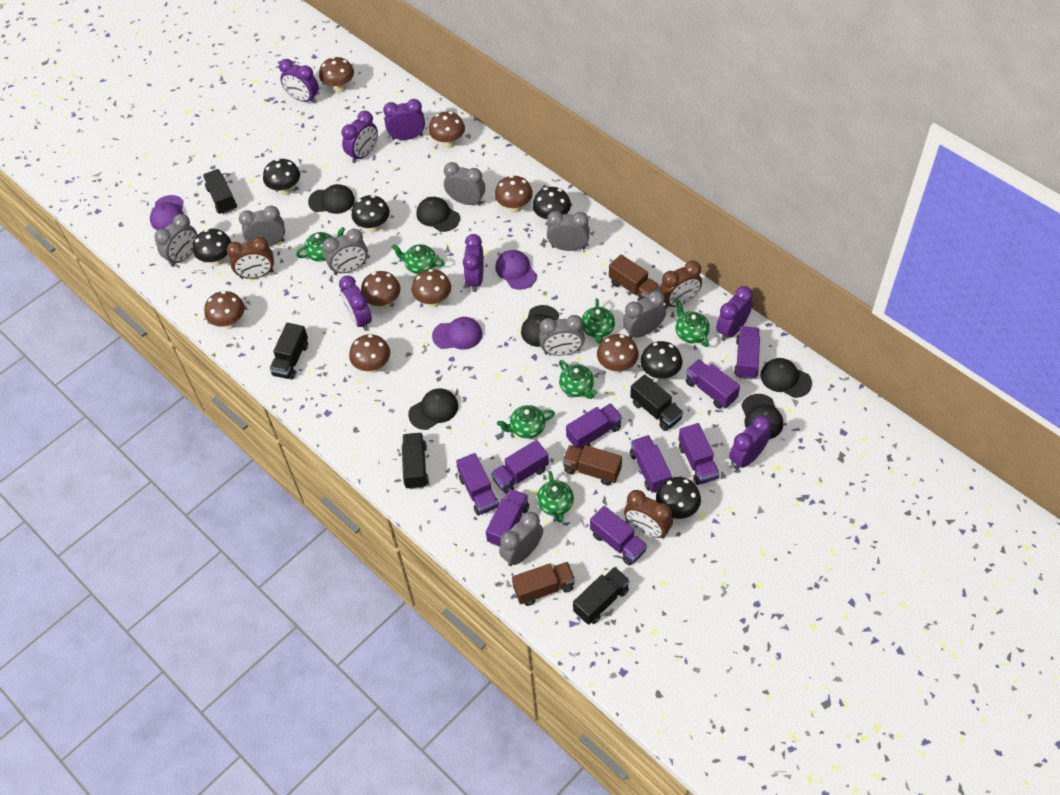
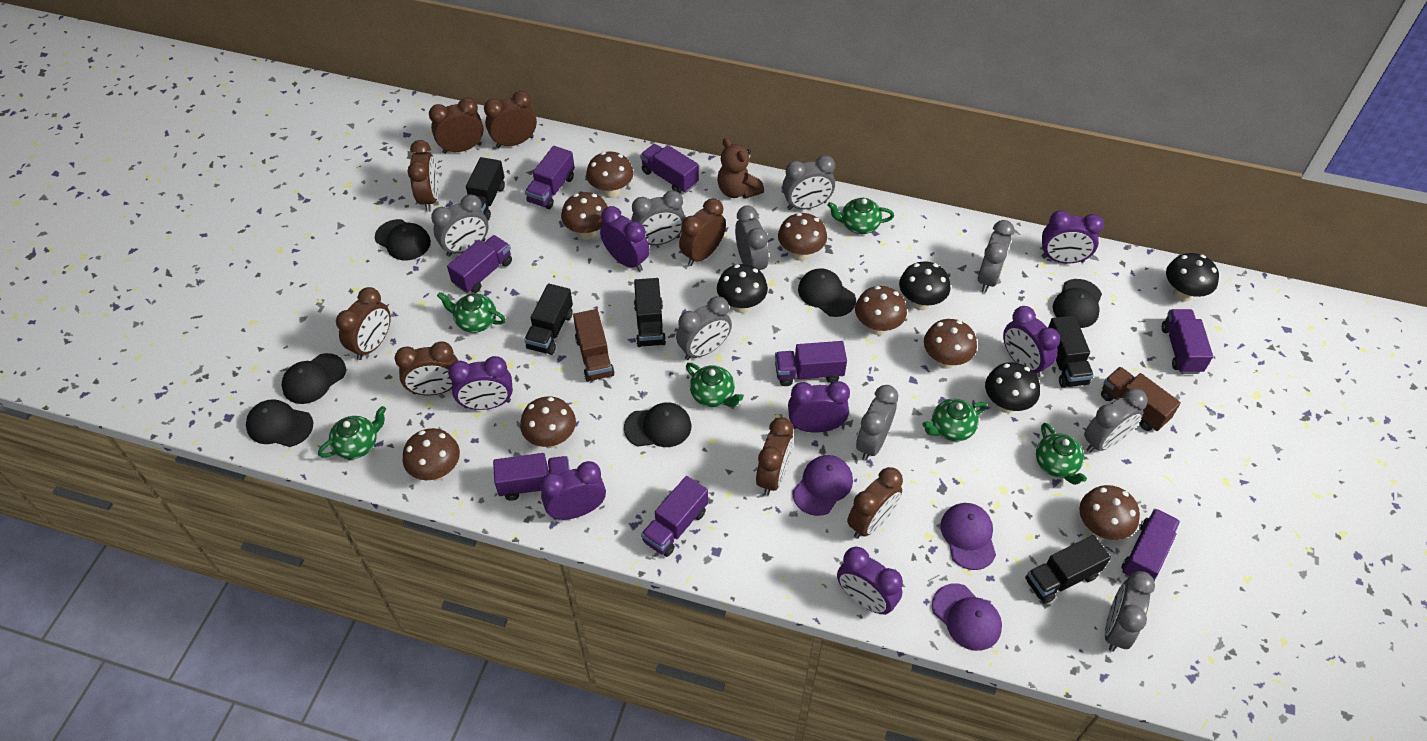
black mushroom: [193,229,231,266] [263,159,300,195] [352,195,390,233] [533,187,571,223] [640,341,682,380] [656,477,701,519] = 6 -> [717,264,768,313] [899,261,950,310] [985,362,1040,413] [1166,253,1219,302] = 4
brown clock: [226,237,274,279] [624,490,673,538] [659,261,702,309] = 3 -> [336,287,391,360] [395,342,458,395] [408,140,439,212] [429,97,484,154] [484,91,537,148] [679,198,726,266] [756,417,793,496] [847,467,903,539] = 8
brown teddy bear: none = 0 -> [717,138,764,199] = 1
brown truck: [512,562,575,606] [562,445,622,485] [609,254,660,301] = 3 -> [573,309,615,382] [1101,367,1181,431] = 2
green teapot: [296,227,345,262] [391,244,444,274] [497,405,555,439] [537,471,574,523] [559,360,597,399] [582,298,615,344] [675,299,710,347] = 7 -> [318,406,386,459] [437,292,506,333] [686,363,743,407] [828,198,894,234] [922,399,987,441] [1036,423,1087,485] = 6
grey clock: [154,214,198,267] [239,206,285,247] [323,229,368,275] [444,162,485,206] [499,511,543,566] [539,315,585,356] [547,211,590,251] [622,290,666,338] = 8 -> [431,194,488,257] [631,191,685,245] [676,296,732,360] [735,205,769,270] [782,155,835,210] [856,385,898,461] [978,220,1015,293] [1084,388,1148,453] [1105,571,1155,652] = 9
purple truck: [456,453,499,515] [486,489,529,547] [491,440,549,494] [566,403,622,450] [590,506,647,565] [630,435,672,493] [679,423,719,485] [686,359,740,409] [734,326,760,379] = 9 -> [447,235,512,293] [493,453,570,501] [525,146,575,209] [640,144,699,193] [641,476,708,557] [775,341,847,386] [1122,509,1180,581] [1162,309,1213,374] = 8

